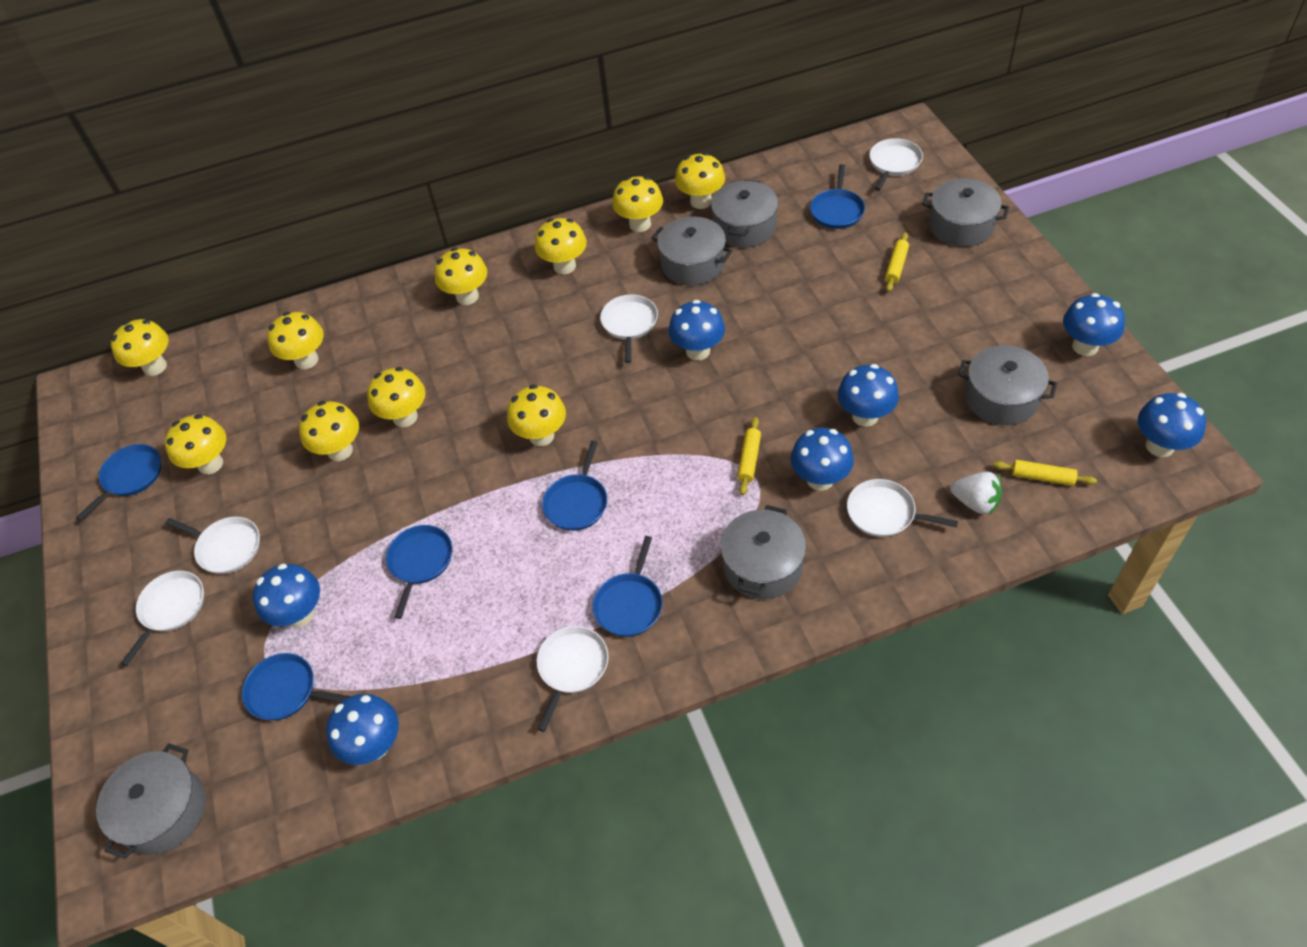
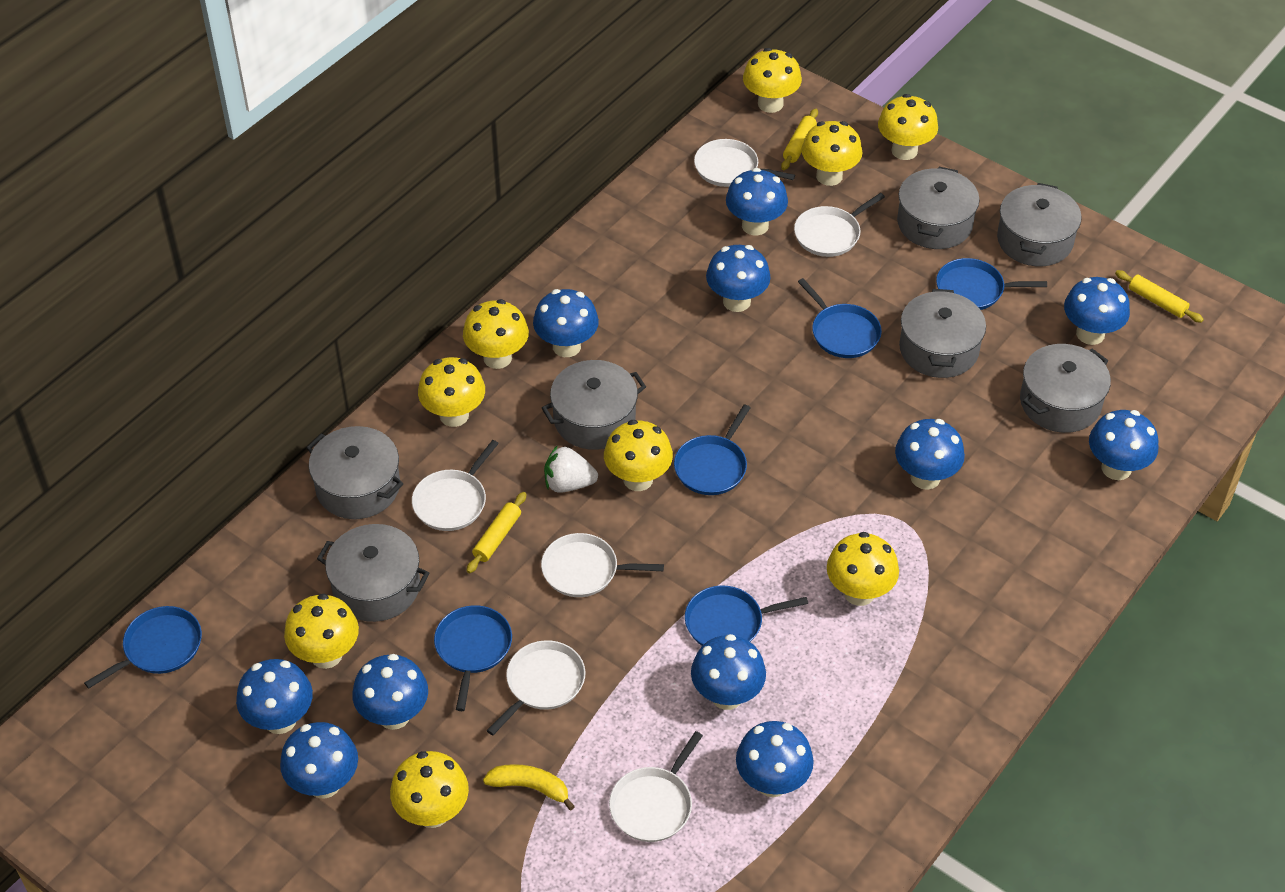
blue mushroom: [253,564,320,627] [326,694,399,765] [669,300,725,361] [790,428,854,491] [838,364,899,427] [1063,293,1125,356] [1138,393,1206,457] = 7 -> [236,659,313,734] [280,722,358,798] [352,654,428,730] [533,289,599,357] [691,634,766,710] [706,245,771,312] [726,168,788,236] [736,721,814,797] [895,419,965,490] [1064,277,1130,345] [1089,410,1158,480] = 11
grey pot: [96,744,206,859] [652,217,732,285] [711,180,778,248] [720,505,806,599] [922,178,1009,247] [958,345,1057,425] = 6 -> [306,426,403,519] [317,524,429,622] [542,360,646,450] [897,167,980,249] [899,289,986,378] [997,183,1082,266] [1020,344,1111,433] = 7
yellow banana: none = 0 -> [483,764,575,811] = 1
yellow mushroom: [111,319,169,376] [165,414,226,475] [267,312,324,369] [299,401,359,461] [367,367,426,427] [434,248,487,305] [507,385,566,446] [535,218,587,274] [612,176,663,232] [675,153,725,209] = 10 -> [284,594,359,669] [390,751,469,828] [418,357,485,427] [463,299,529,369] [604,420,673,491] [743,48,802,113] [801,121,863,186] [827,532,899,606] [878,94,938,160] = 9

